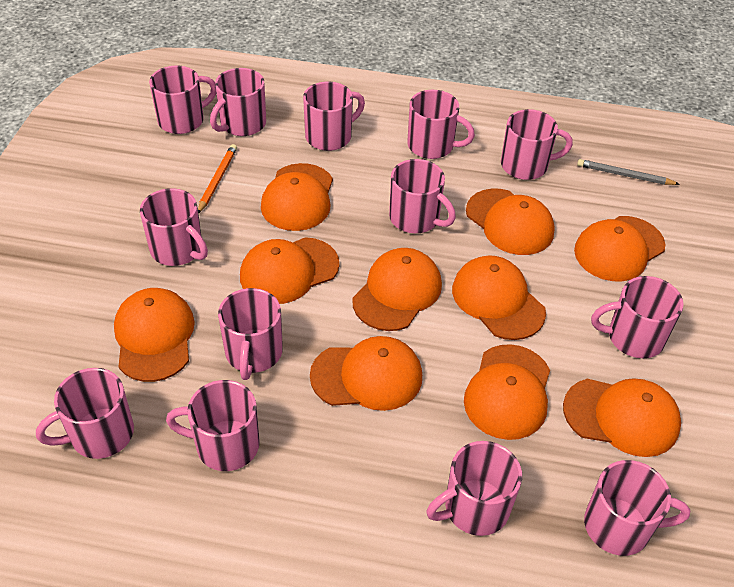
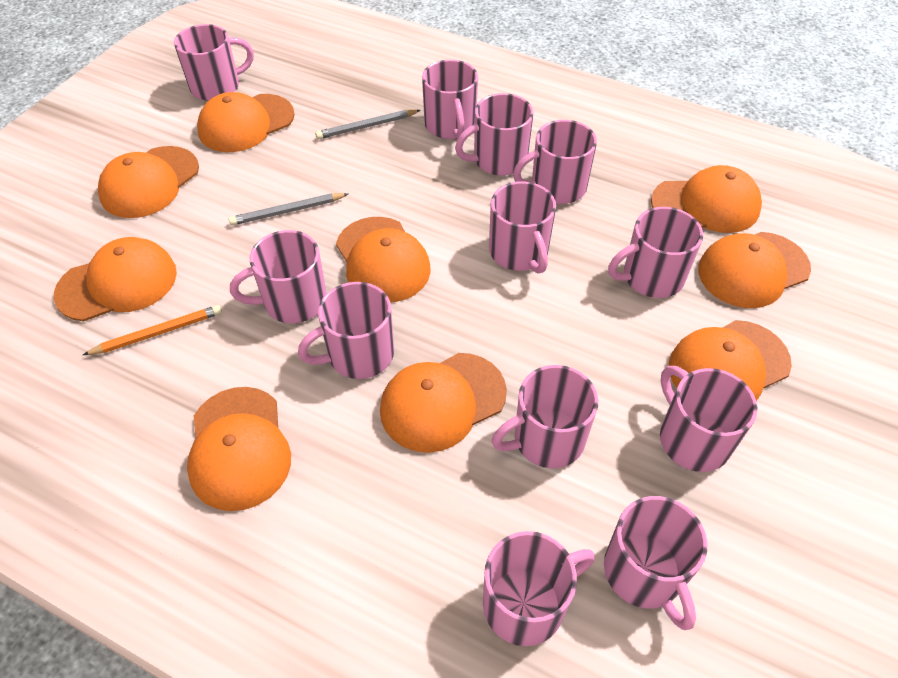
grey pencil: [577,159,680,185] = 1 -> [228,193,348,226] [315,109,421,139] = 2
orange cap: [114,288,195,382] [240,237,339,304] [261,163,333,231] [310,336,422,411] [352,248,442,331] [452,255,546,340] [464,344,550,440] [466,189,555,255] [563,378,681,457] [574,216,665,281] = 10 -> [54,237,177,321] [98,146,199,218] [187,387,291,511] [197,92,295,152] [336,217,431,302] [380,353,507,453] [651,165,762,233] [669,320,792,401] [698,232,811,308] = 9
pink mug: [36,368,134,459] [140,188,208,266] [149,66,216,134] [166,380,260,471] [210,68,266,136] [218,288,283,380] [303,82,365,151] [389,159,456,233] [407,90,475,159] [426,441,522,536] [501,109,573,180] [584,460,690,556] [591,276,684,358] = 13 -> [174,24,254,101] [230,230,327,323] [298,282,394,379] [422,60,478,139] [455,93,534,176] [483,531,595,646] [489,181,556,274] [491,365,598,468] [513,120,597,204] [604,496,707,630] [608,207,703,298] [660,366,757,472] = 12

